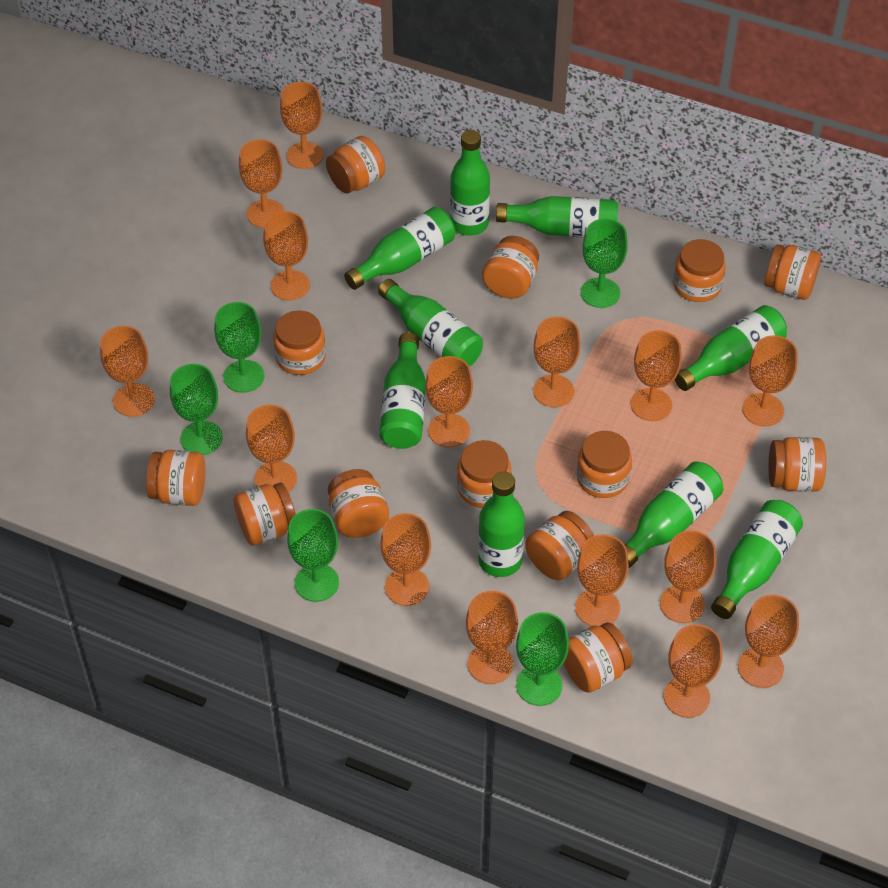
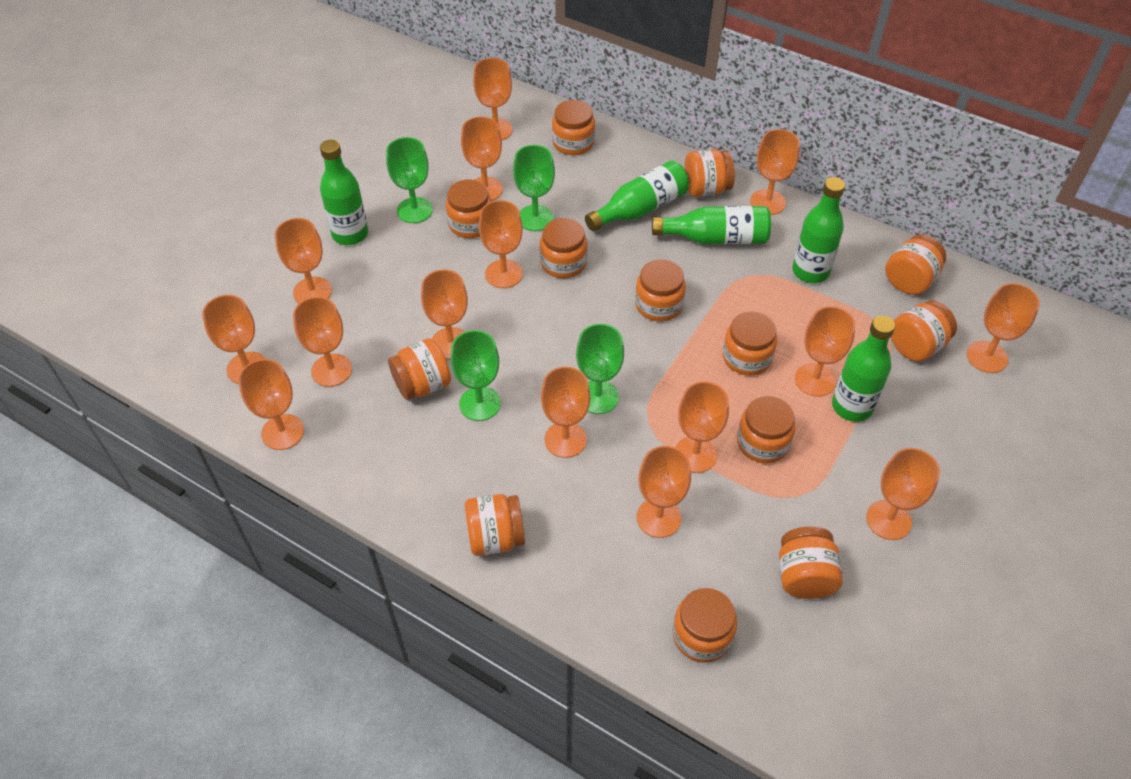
green bottle: [344,207,455,290] [378,279,483,367] [379,332,426,449] [450,130,490,236] [478,471,525,577] [496,196,618,238] [624,461,723,568] [674,305,787,391] [711,500,803,619] = 9 -> [320,140,368,245] [585,161,689,231] [652,206,771,244] [792,177,845,283] [832,316,895,422] = 5
green goblet: [170,364,223,455] [214,302,264,393] [287,509,339,602] [516,612,569,706] [581,218,628,308] = 5 -> [386,137,433,223] [451,330,501,421] [513,145,555,231] [576,324,624,414] = 4

